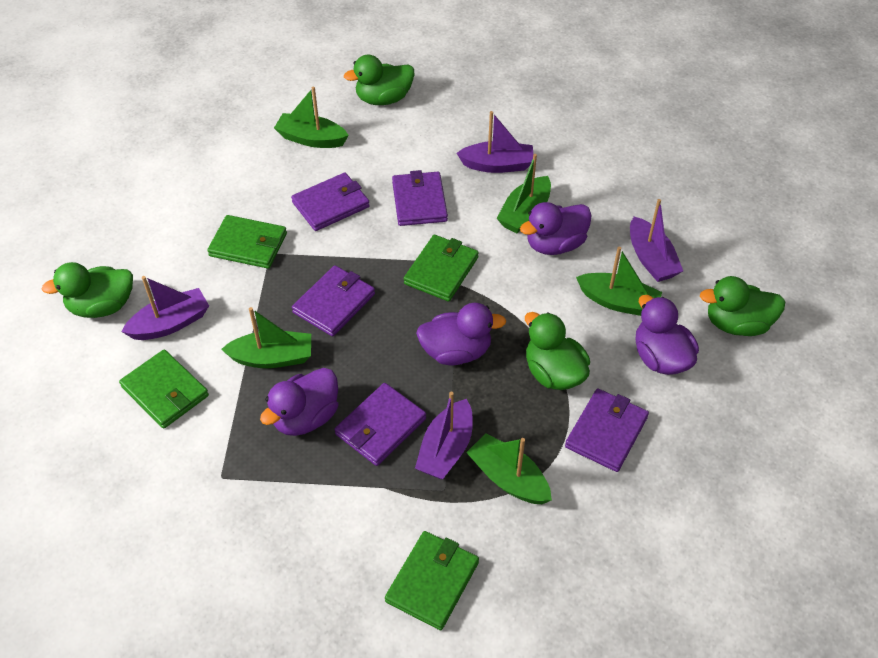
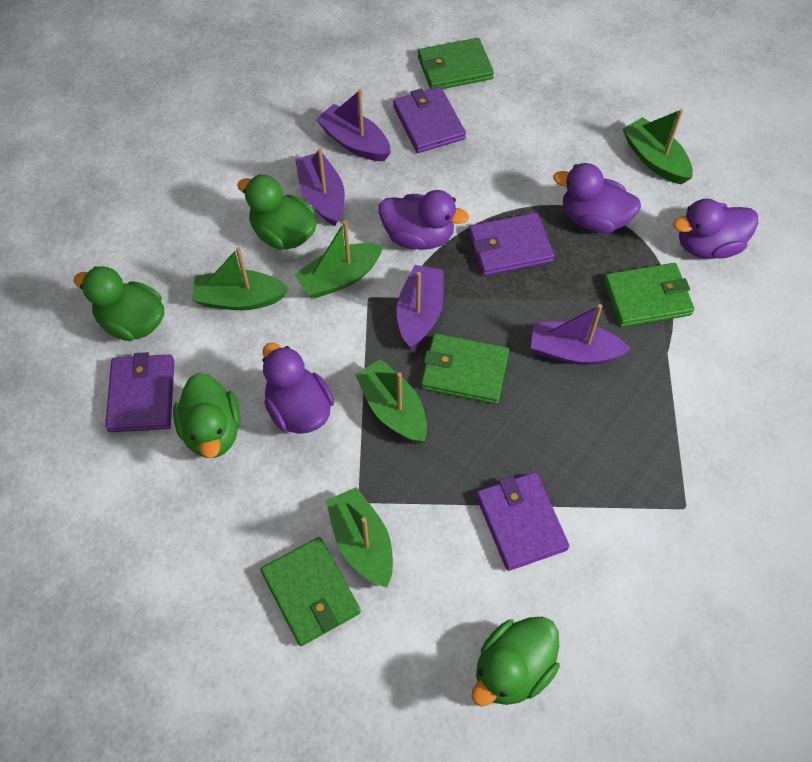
purple wallet: [291,173,370,231] [292,265,375,336] [335,383,426,466] [392,170,448,226] [565,389,649,472] = 5 -> [105,352,174,432] [393,86,466,153] [468,212,554,276] [476,472,569,571] = 4

